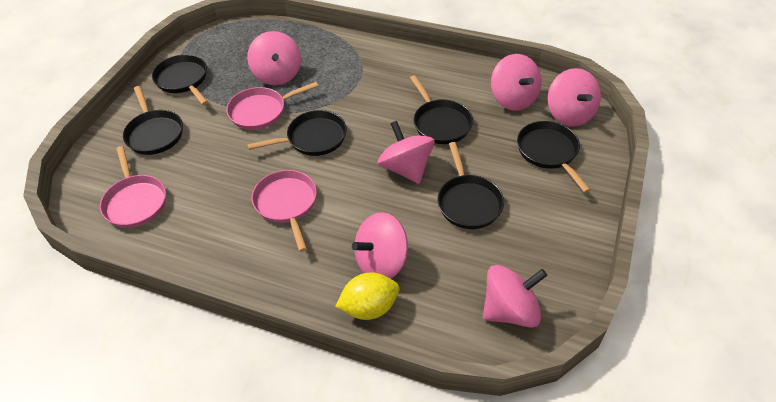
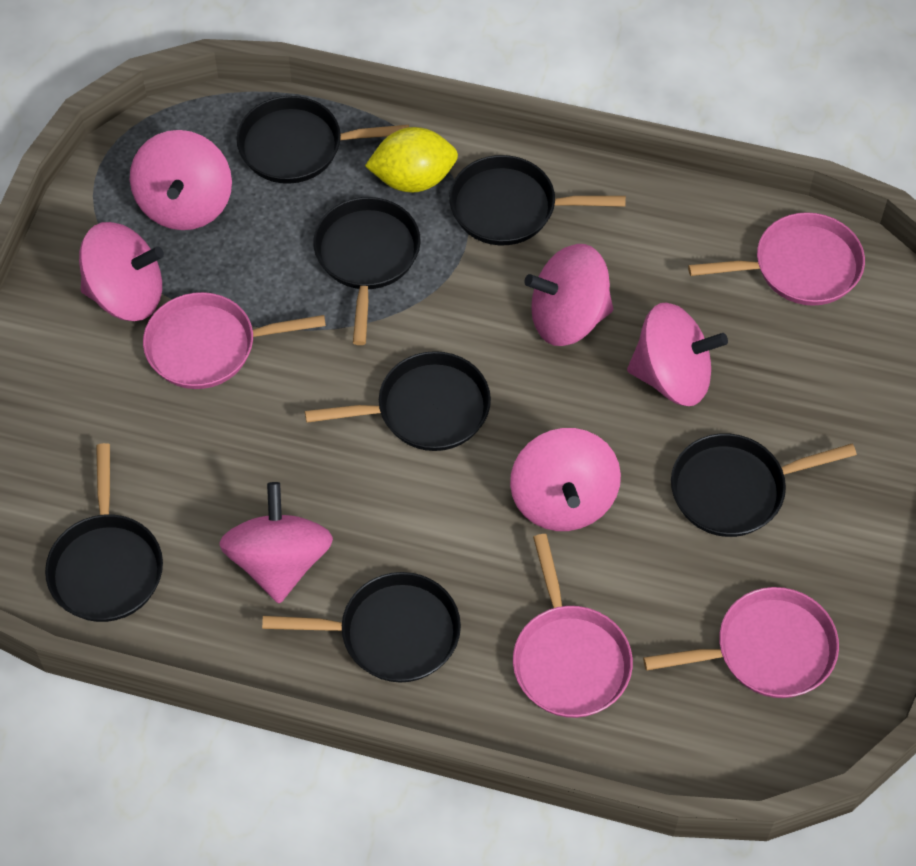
black pan: [123,86,183,155] [152,54,208,105] [247,110,347,156] [410,75,473,144] [437,142,504,229] [517,121,591,193] = 6 -> [45,443,163,622] [237,96,409,184] [262,572,461,683] [305,351,491,451] [313,197,421,345] [449,155,626,245] [671,433,857,537] = 7
pink pan: [100,146,166,228] [226,82,318,130] [252,170,317,252] = 3 -> [143,292,326,389] [513,534,633,718] [643,587,839,698] [688,212,865,306] = 4

